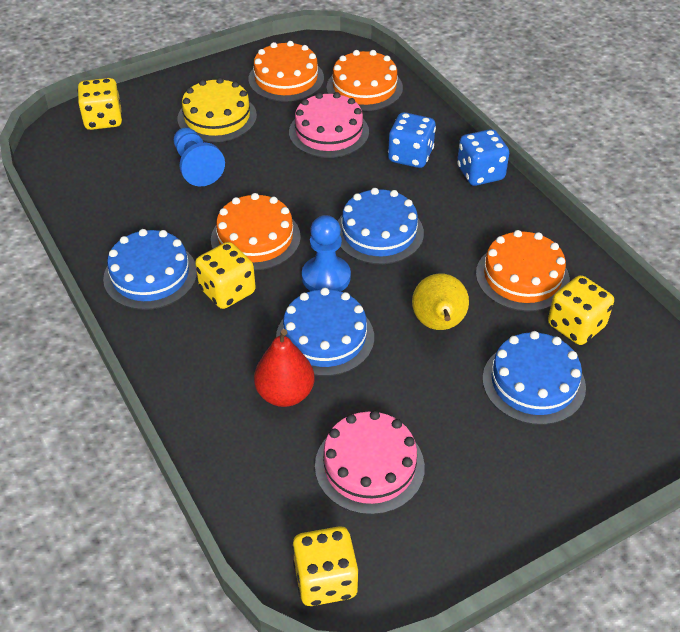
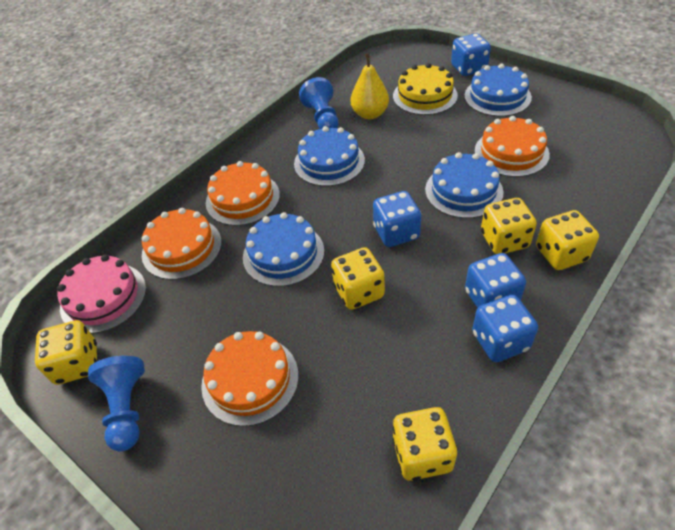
blue dice: [388,112,436,168] [457,129,509,186] = 2 -> [373,191,421,247] [451,33,491,76] [465,253,526,308] [472,295,538,362] = 4
pink cake: [289,92,369,158] [315,411,425,515] = 2 -> [57,254,146,334] = 1
red pear: [254,329,314,407] = 1 -> none = 0
yellow dice: [77,78,123,130] [195,242,256,309] [292,526,359,606] [548,275,614,345] = 4 -> [35,320,97,385] [331,247,385,310] [392,407,457,481] [481,198,537,254] [536,210,599,270] = 5

